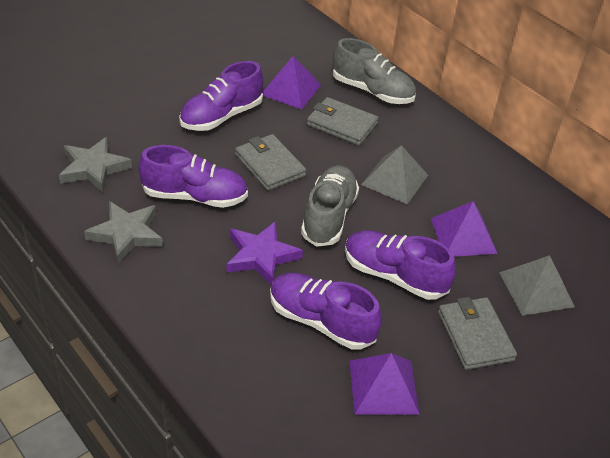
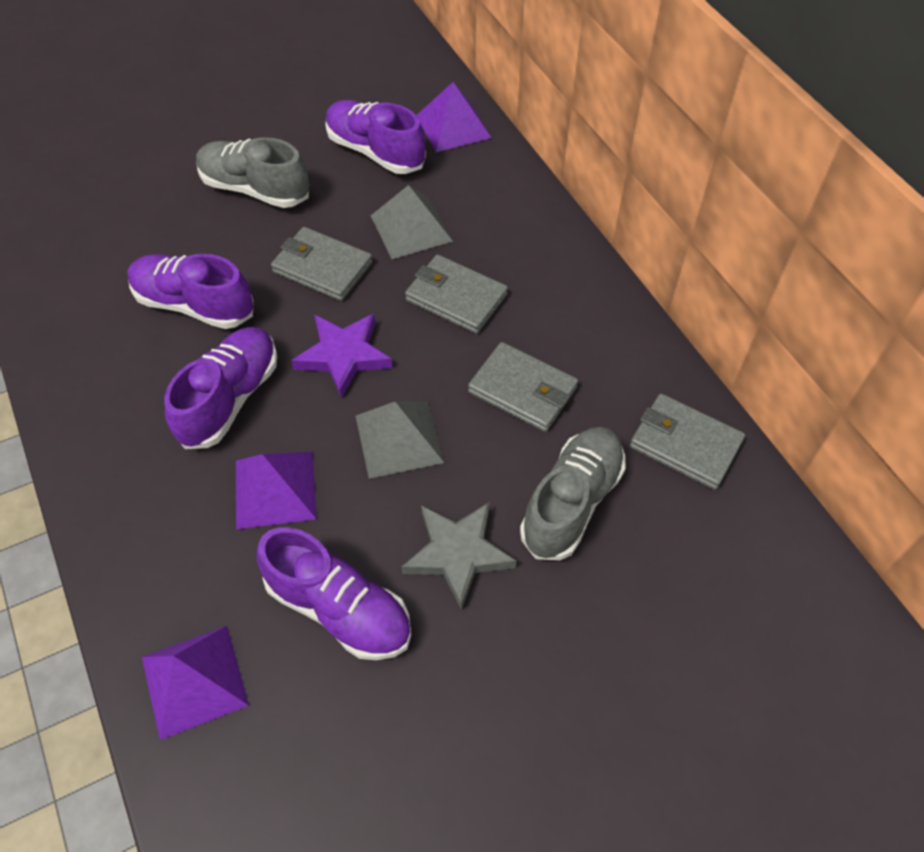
grey star: [59,137,132,192] [84,201,163,264] = 2 -> [401,502,517,610] = 1
grey wallet: [235,134,306,191] [307,97,379,146] [438,297,517,370] = 3 -> [271,227,373,301] [405,255,508,334] [468,342,578,432] [630,394,745,490] = 4

